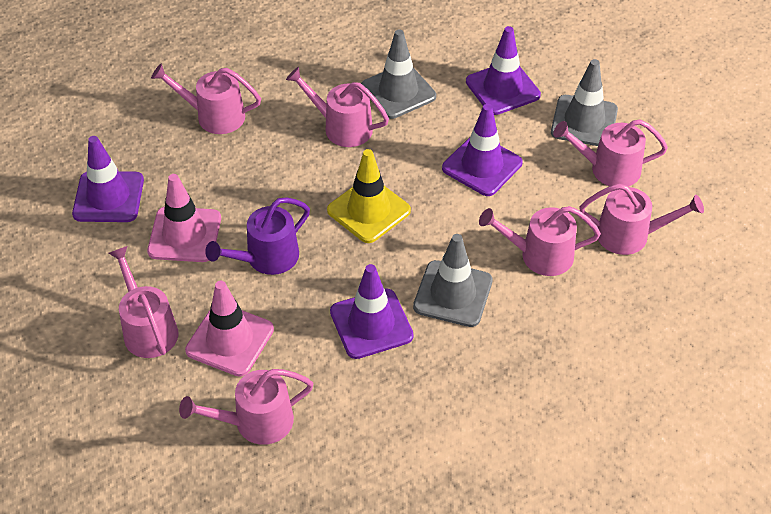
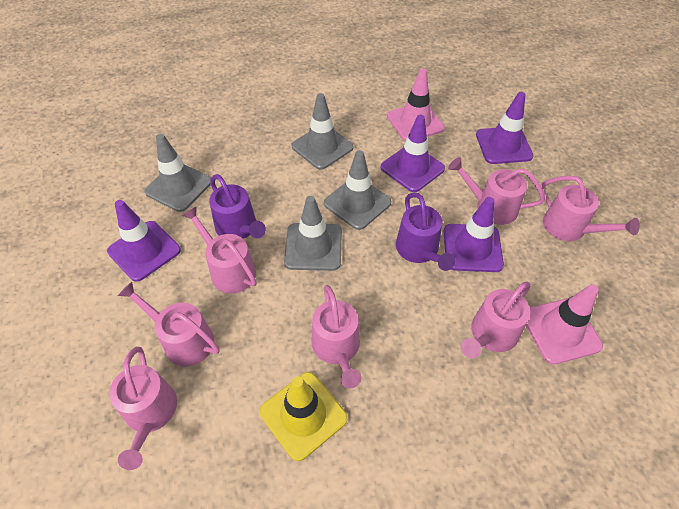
grey traffic cone: [361,29,436,119] [413,234,493,327] [551,59,618,146] = 3 -> [144,134,211,212] [284,196,342,271] [291,93,353,170] [324,150,391,230] = 4
purple watering can: [205,197,310,275] = 1 -> [209,174,266,239] [396,193,455,271] = 2

